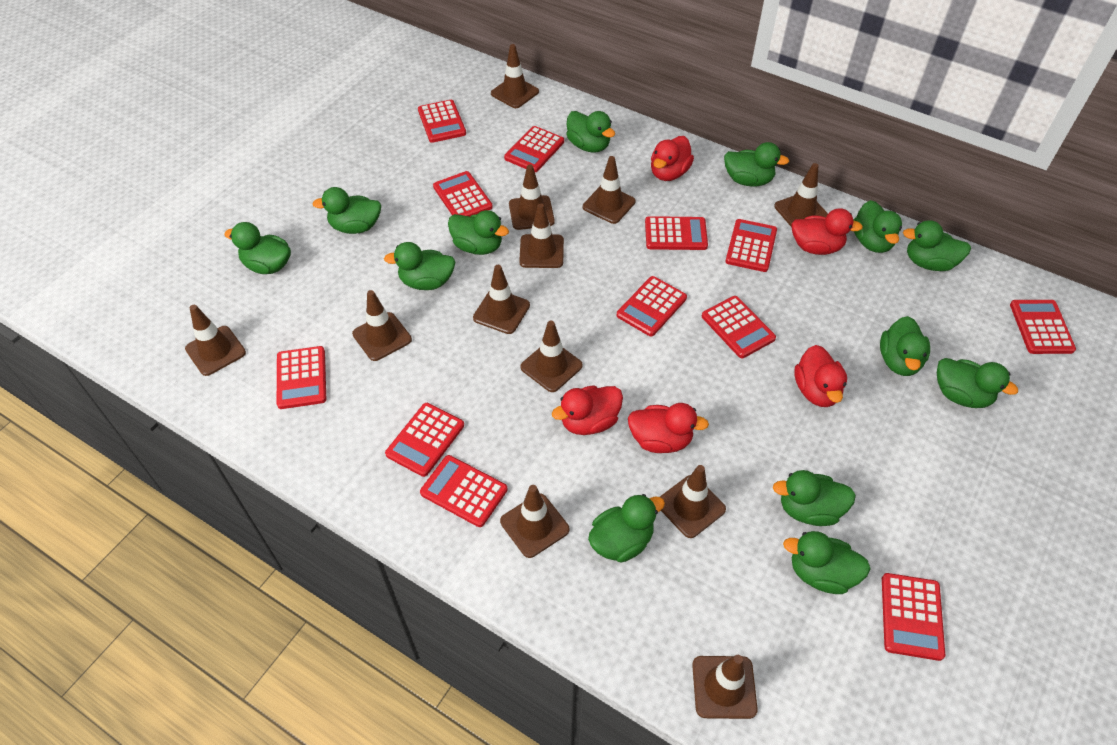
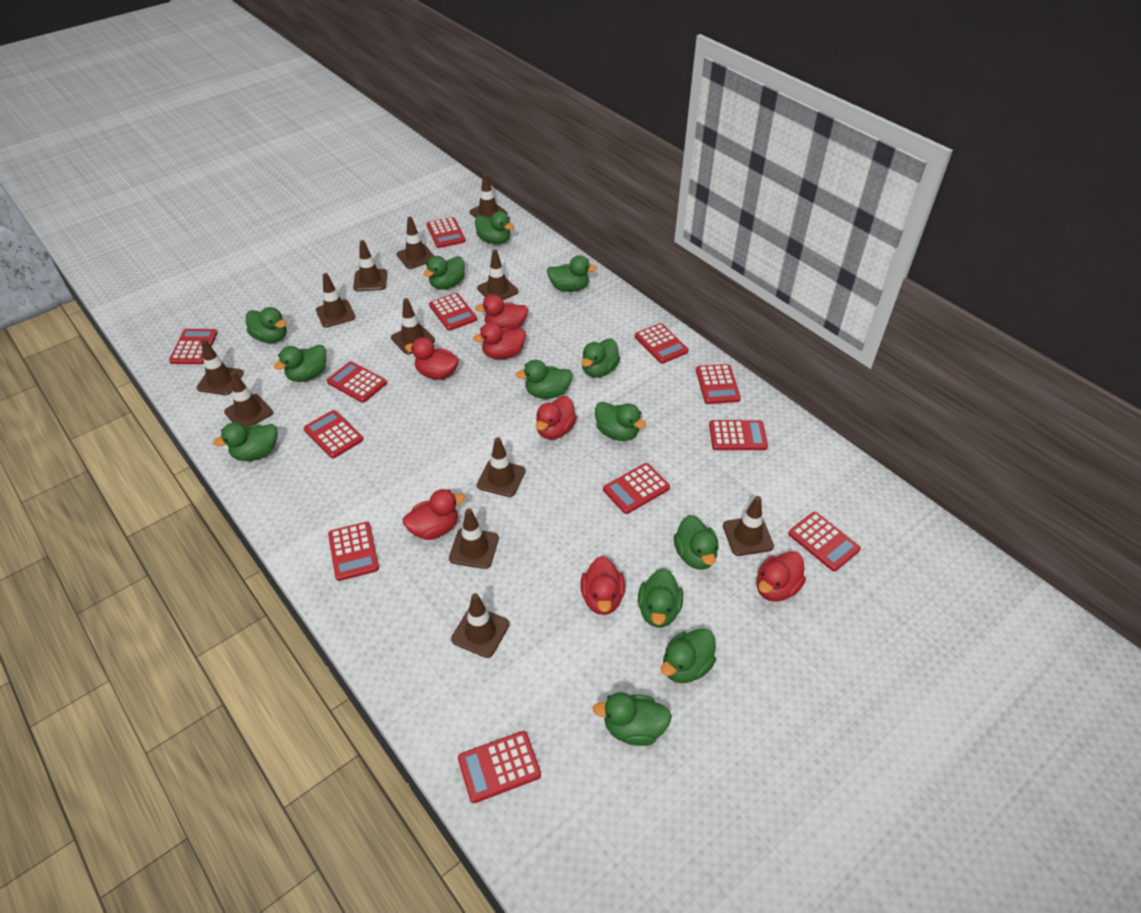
red duck: [552,385,623,435] [628,403,709,453] [651,136,694,181] [791,209,863,255] [794,345,847,407] = 5 -> [403,489,465,540] [405,337,459,380] [473,322,526,359] [475,295,528,330] [536,396,577,440] [580,556,625,615] [757,551,806,602] = 7

